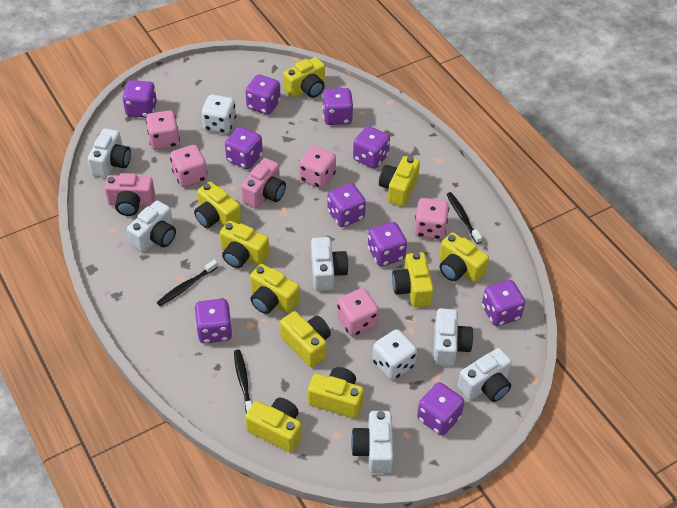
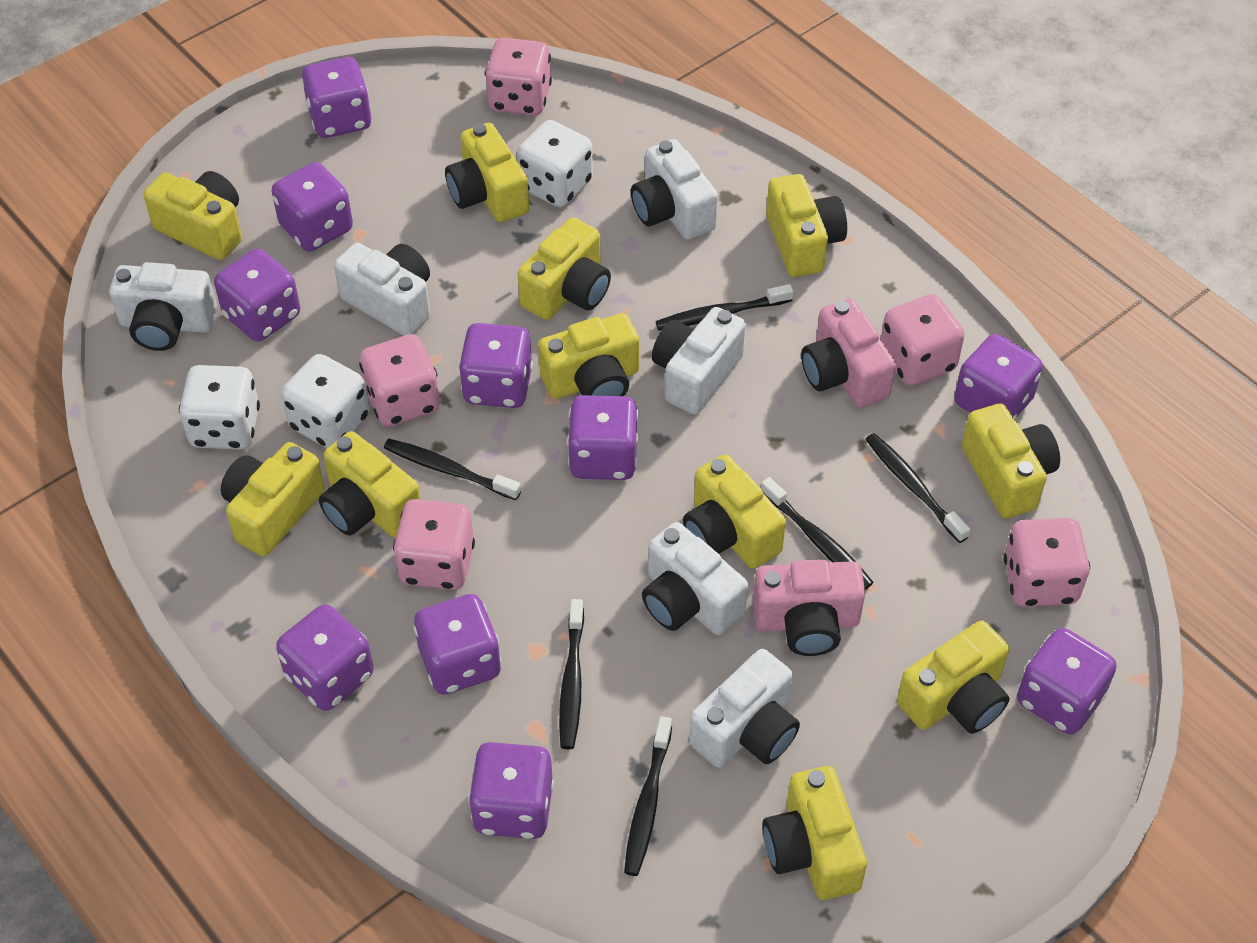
black toothbrush: [157,260,218,306] [234,350,252,413] [447,192,482,244] = 3 -> [384,439,521,500] [559,599,584,749] [624,716,672,876] [656,284,794,331] [761,477,874,589] [865,433,970,543] = 6
white dice: [201,94,236,134] [372,329,417,380] = 2 -> [179,365,260,449] [281,354,370,448] [517,120,593,207] = 3
yellow camera: [194,182,241,228] [220,221,269,268] [245,398,302,453] [250,264,300,314] [280,311,331,367] [283,57,325,98] [308,367,364,419] [379,156,420,207] [392,252,434,307] [439,233,489,283] = 10 -> [143,171,242,260] [221,442,325,556] [319,431,421,538] [445,123,529,223] [518,218,611,320] [538,313,639,399] [683,454,786,569] [762,766,867,900] [766,174,847,277] [897,621,1010,734] [962,403,1060,518] = 11

